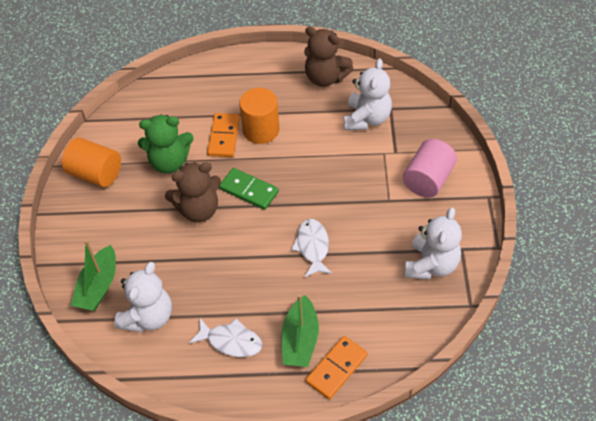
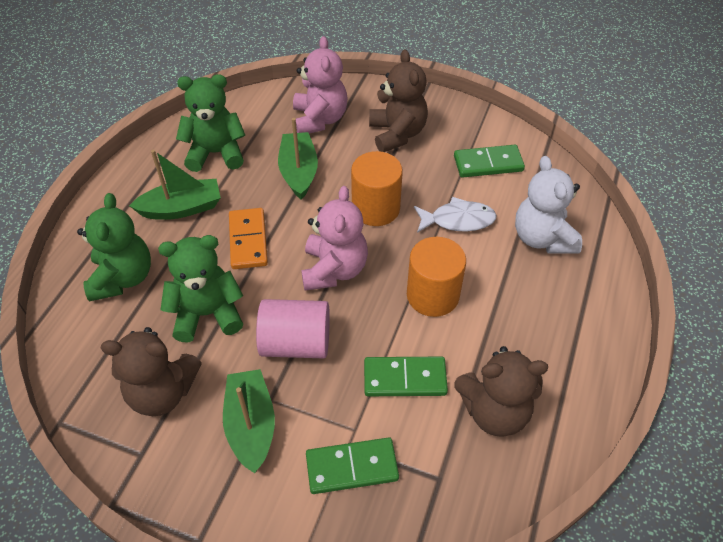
brown teddy bear: [165,162,221,222] [304,26,353,87] = 2 -> [100,327,202,416] [369,50,428,152] [455,346,548,437] = 3
green boat: [71,240,116,311] [281,294,319,367] = 2 -> [129,150,221,220] [223,369,275,473] [278,118,318,200] = 3
green domino: [219,168,279,210] = 1 -> [306,437,399,494] [364,357,448,396] [454,145,525,178] = 3
green teddy bear: [138,115,194,173] = 1 -> [77,193,151,302] [158,235,243,342] [176,74,245,172] = 3
orange domino: [207,113,240,157] [306,336,368,400] = 2 -> [229,208,268,269] = 1
pink teddy bear: none = 0 -> [293,36,348,133] [301,186,368,291] = 2
white fish: [189,318,262,357] [291,219,333,278] = 2 -> [414,197,496,233] = 1
white teddy bear: [114,262,172,332] [344,59,392,130] [404,207,462,279] = 3 -> [515,156,582,254] = 1

